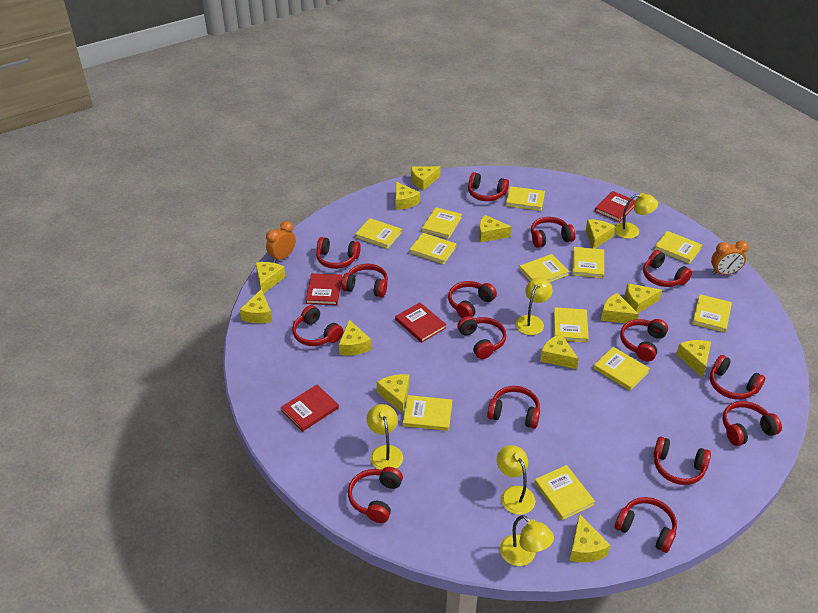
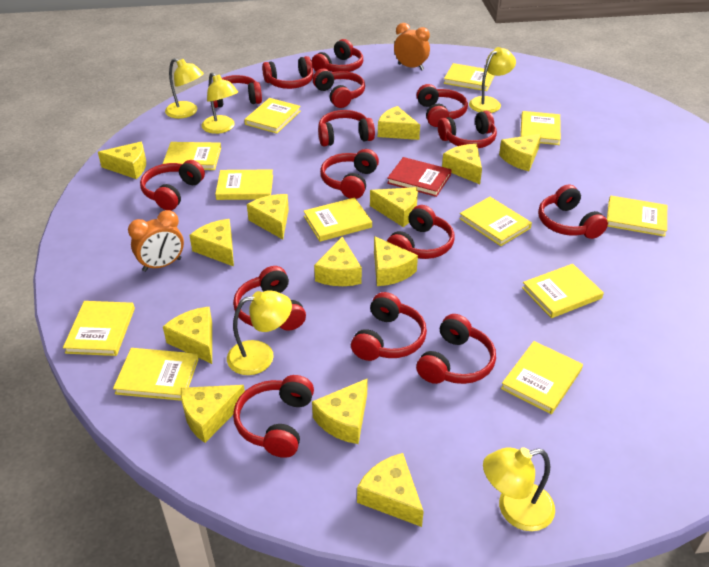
red book: [281,385,339,432] [306,273,342,305] [395,302,446,343] [595,191,636,222] = 4 -> [387,157,452,197] = 1

